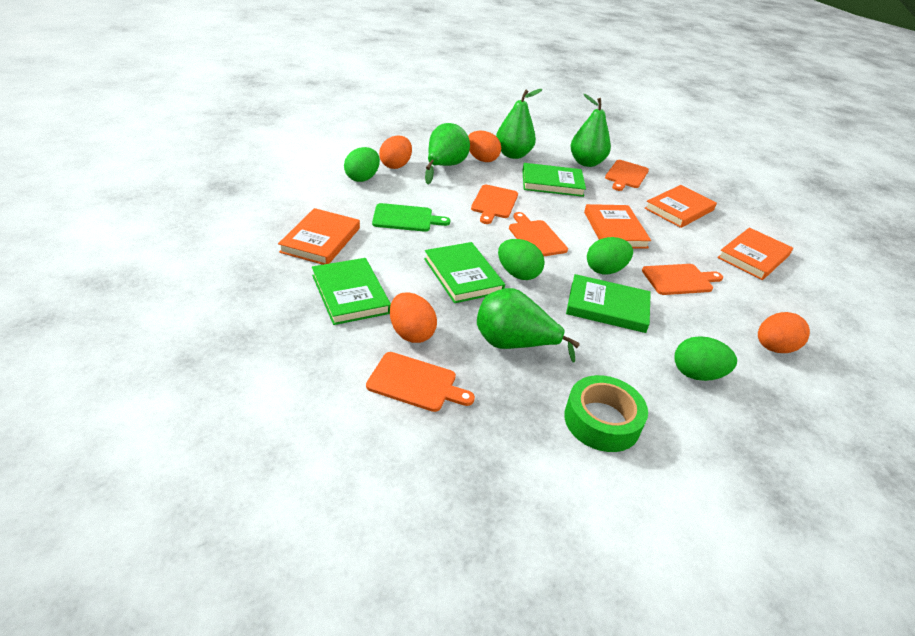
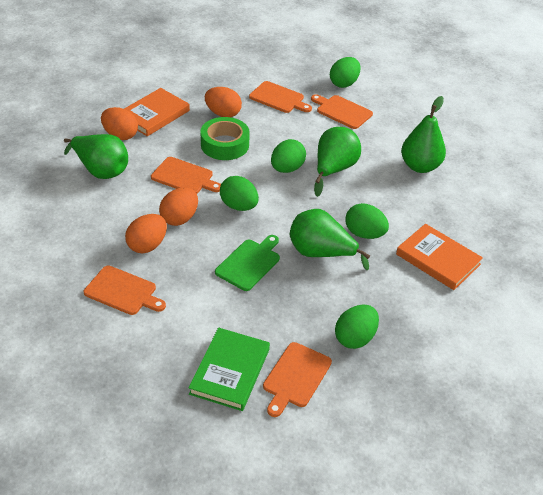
green book: [312,258,391,325] [424,242,505,303] [522,163,586,197] [566,274,651,333] = 4 -> [188,328,270,411] = 1
green egg: [344,147,380,182] [498,239,545,280] [587,237,633,275] [674,336,737,381] = 4 -> [220,176,259,211] [271,139,306,173] [330,57,361,88] [335,305,379,349] [345,203,389,239] = 5
orange book: [278,208,360,265] [584,204,651,249] [644,185,717,228] [717,228,793,280] = 4 -> [124,88,190,136] [396,224,483,290] = 2

